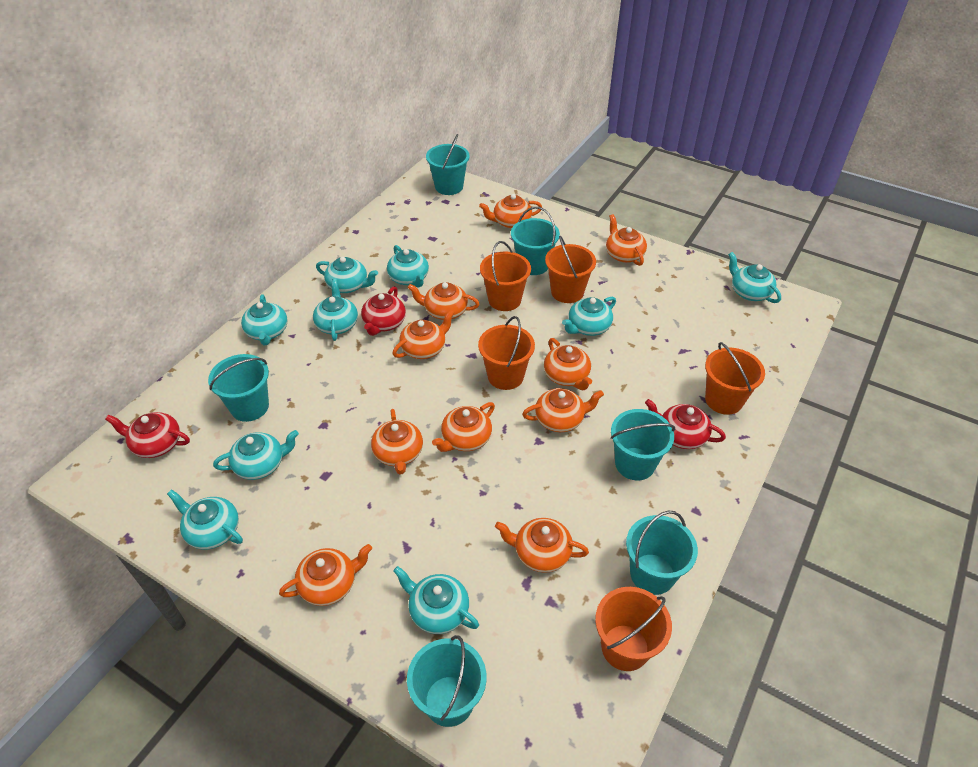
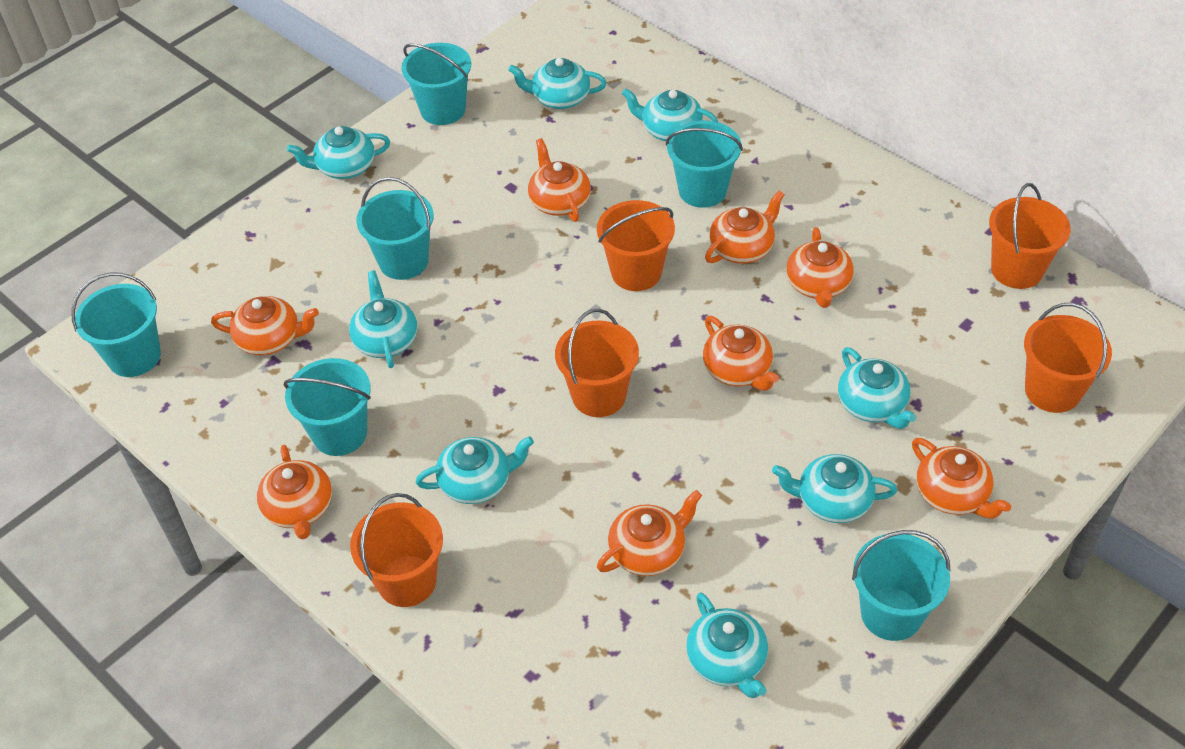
orange teapot: [279,544,372,606] [371,409,423,474] [392,310,454,359] [407,282,479,320] [432,402,495,452] [479,194,542,229] [495,518,589,573] [522,388,604,432] [544,338,592,390] [606,214,647,266] = 10 -> [211,296,319,355] [257,445,332,540] [528,138,591,222] [597,490,702,576] [703,316,779,391] [705,190,785,264] [786,227,854,308] [912,438,1011,519] = 8
red teapot: [105,412,190,458] [361,286,406,336] [645,399,726,449] = 3 -> none = 0
turquoise teapot: [167,489,243,550] [213,430,299,480] [241,294,287,346] [313,279,358,341] [316,257,378,293] [387,245,429,288] [393,566,479,634] [562,296,616,336] [728,252,781,303] = 9 -> [287,126,390,179] [349,270,417,368] [416,436,534,504] [508,58,607,109] [622,88,718,141] [686,592,768,698] [772,454,897,523] [838,347,916,429] = 8

